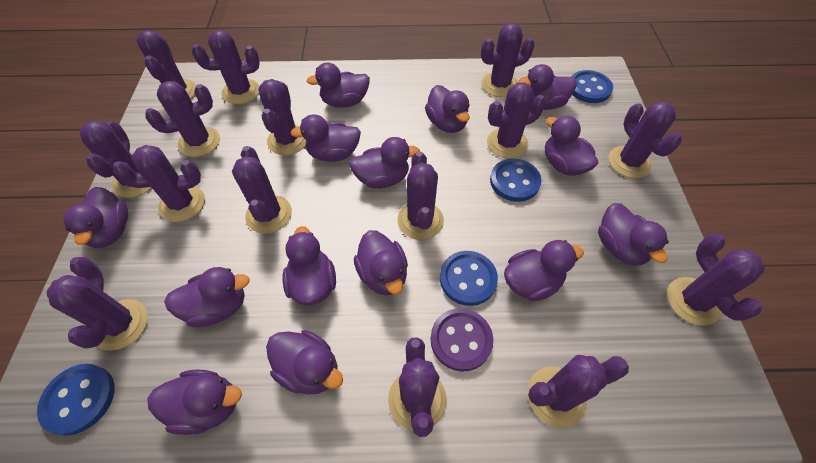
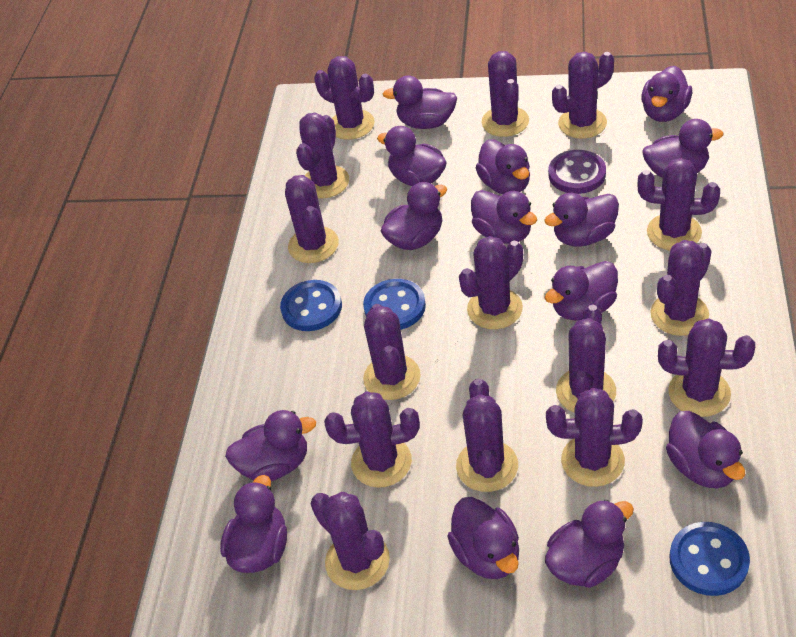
blue button: [37,364,115,436] [440,251,498,306] [490,159,541,202] [571,70,613,103] = 4 -> [280,280,342,331] [363,279,426,330] [669,522,750,596] = 3

